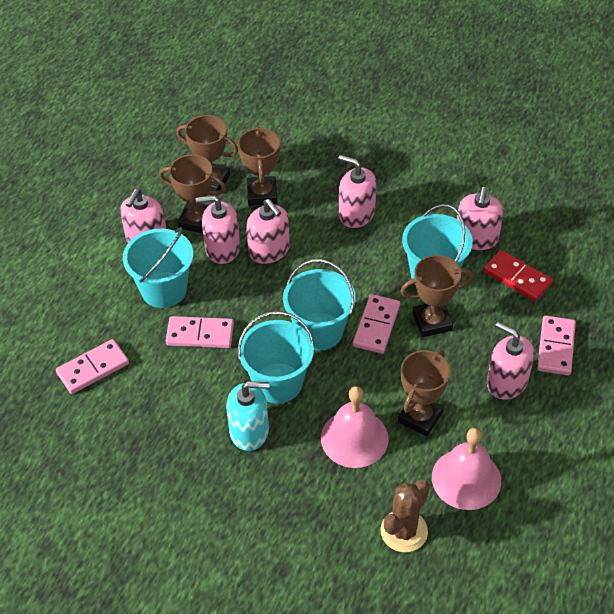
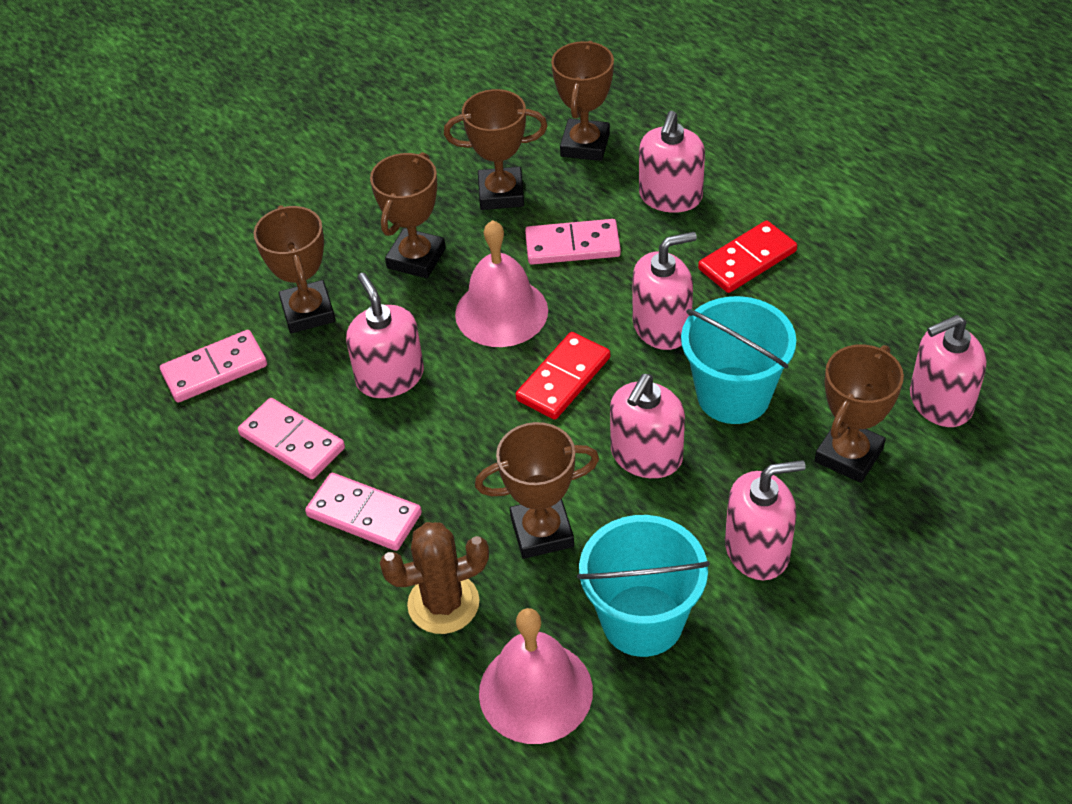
brown trophy: [159,154,226,233] [176,115,238,191] [238,126,280,206] [398,350,450,437] [400,255,473,337] = 5 -> [254,205,336,333] [370,152,446,278] [444,89,548,210] [475,422,599,559] [551,41,614,161] [815,344,904,483] = 6
red domino: [483,250,553,302] = 1 -> [516,332,610,420] [698,221,797,293] = 2
turquoise bucket: [123,227,193,308] [238,311,314,404] [283,259,356,351] [402,204,473,284] = 4 -> [577,515,710,657] [681,296,796,424] = 2
turquoise soap dispenser: [226,381,270,451] = 1 -> none = 0

